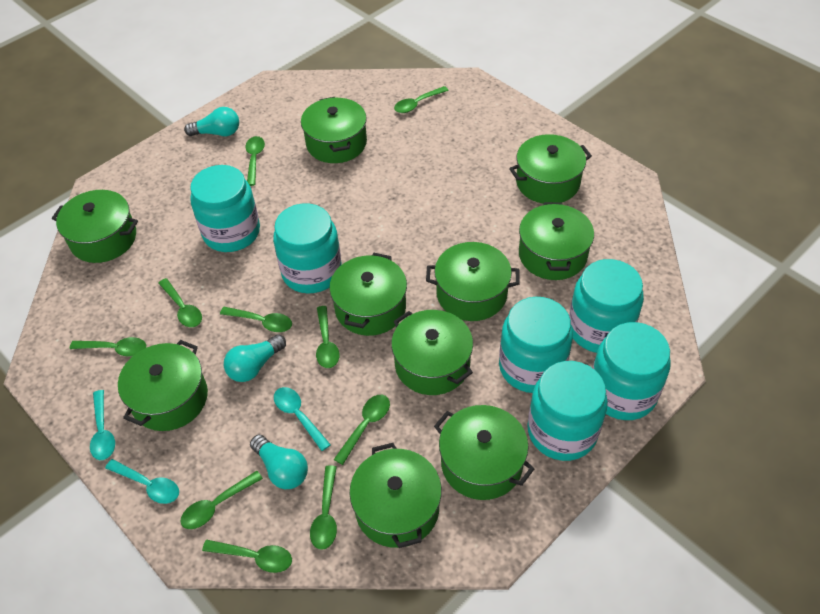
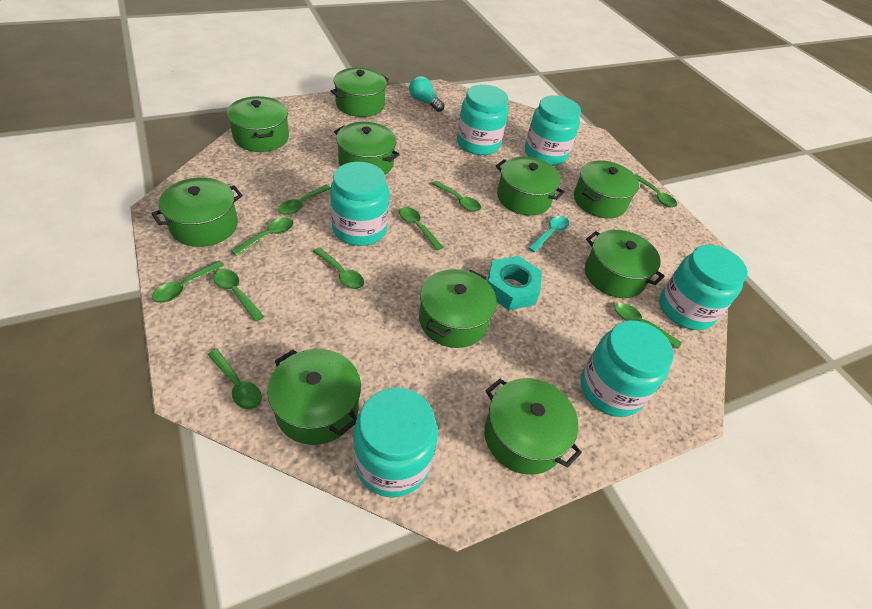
turquoise light bulb: [184,107,239,136] [224,334,286,382] [250,435,308,489] = 3 -> [409,76,444,112] = 1
turquoise nut: none = 0 -> [487,256,542,310] = 1
turquoise spoon: [90,390,115,460] [105,459,179,504] [274,387,331,451] = 3 -> [528,216,569,252] = 1

